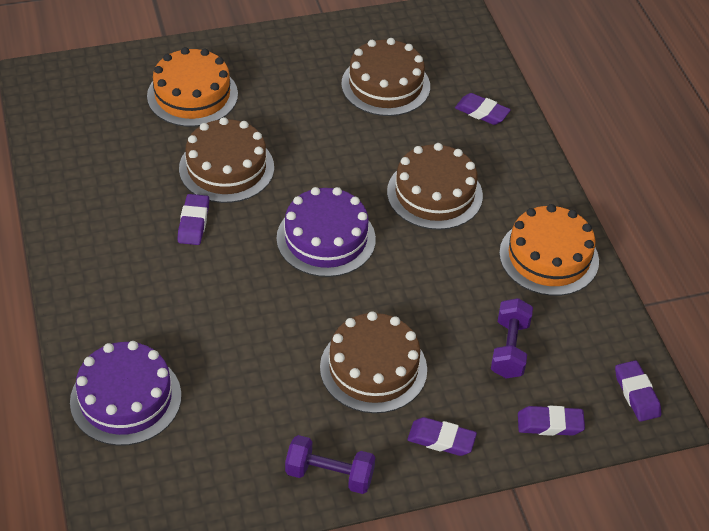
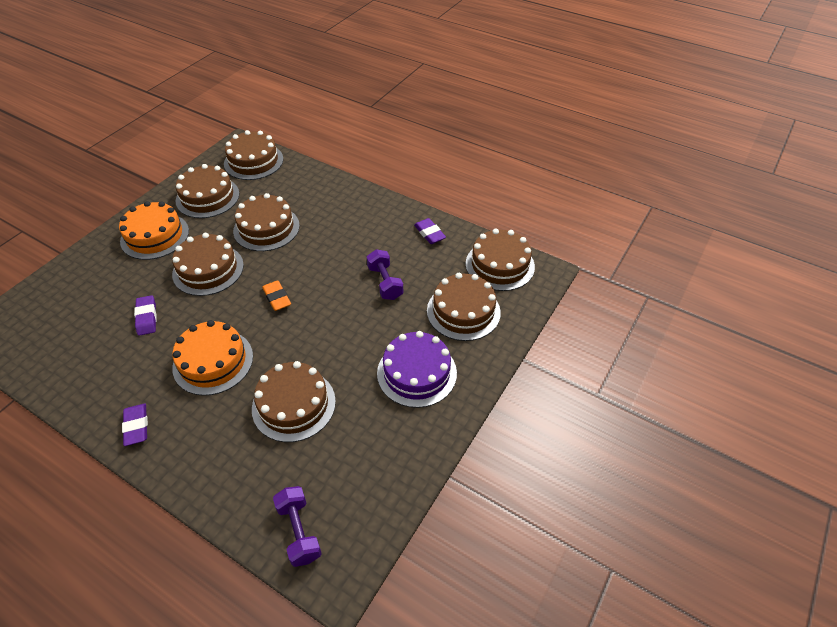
brown cake: [179,117,274,203] [320,311,427,413] [341,38,430,116] [387,143,483,230] = 4 -> [172,233,244,296] [175,164,239,218] [224,130,283,180] [233,193,300,251] [252,361,336,442] [427,273,501,341] [466,229,535,291] = 7
orange eraser: none = 0 -> [262,281,291,311] = 1
purple cake: [70,341,181,446] [276,187,376,277] = 2 -> [377,331,457,408] = 1
purple eraser: [178,194,209,245] [407,417,477,456] [455,93,511,125] [518,406,585,436] [615,360,661,422] = 5 -> [122,404,148,446] [134,295,157,336] [414,218,446,244] = 3

